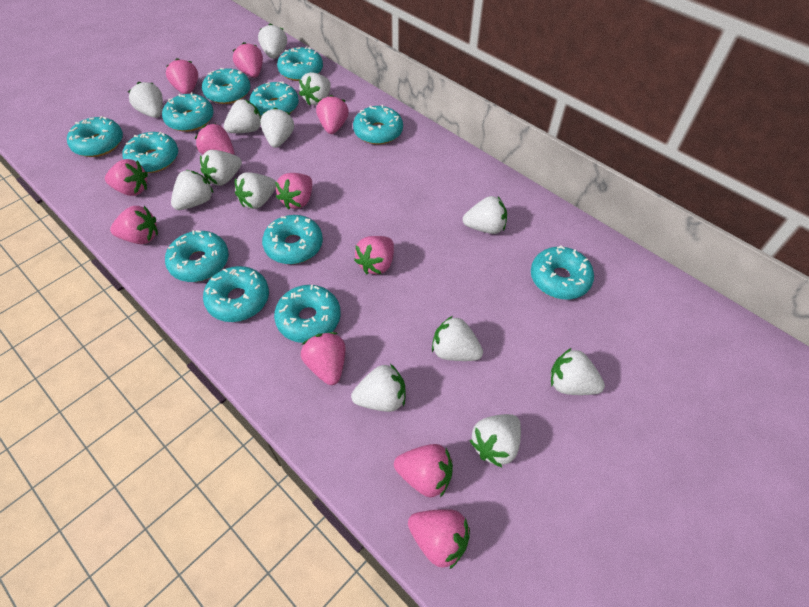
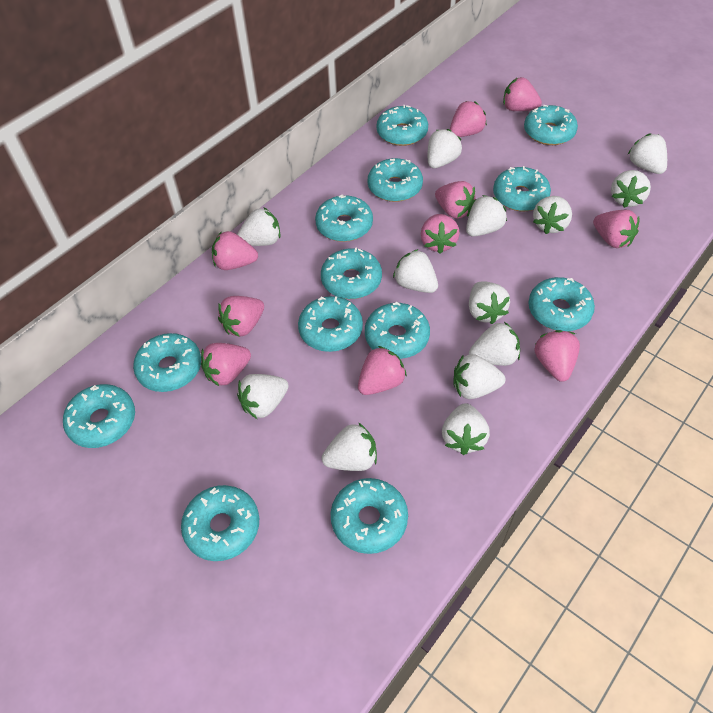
pink strawberry: [105,159,148,196] [110,206,158,244] [166,58,198,94] [195,123,234,155] [233,42,263,78] [275,173,312,209] [301,332,346,385] [316,95,349,134] [354,236,394,274] [394,444,453,497] [408,509,470,570] = 11 -> [201,343,251,386] [212,231,258,270] [218,296,264,337] [358,346,407,395] [421,214,460,254] [435,181,476,219] [450,101,487,137] [503,77,542,111] [534,330,580,382] [593,210,640,248] = 10
turquoise donut: [67,116,123,157] [122,132,178,173] [162,92,214,132] [165,230,229,282] [202,68,251,104] [203,266,269,322] [249,81,299,116] [262,215,323,264] [274,285,341,343] [277,46,323,81] [353,105,403,145] [531,246,594,299] = 12 -> [63,384,135,448] [133,333,201,392] [181,485,259,561] [298,296,363,352] [315,194,373,242] [321,248,382,299] [331,478,408,554] [365,302,430,359] [368,158,423,202] [376,105,428,146] [493,166,551,211] [524,105,578,145] [528,277,595,331] = 13

